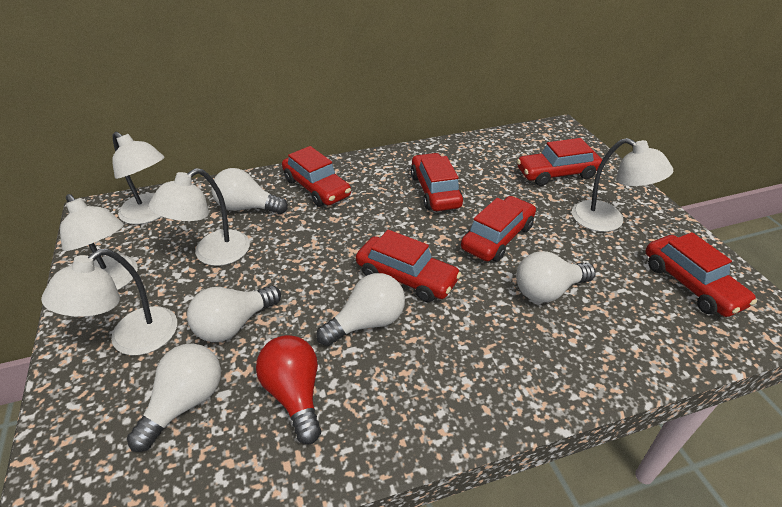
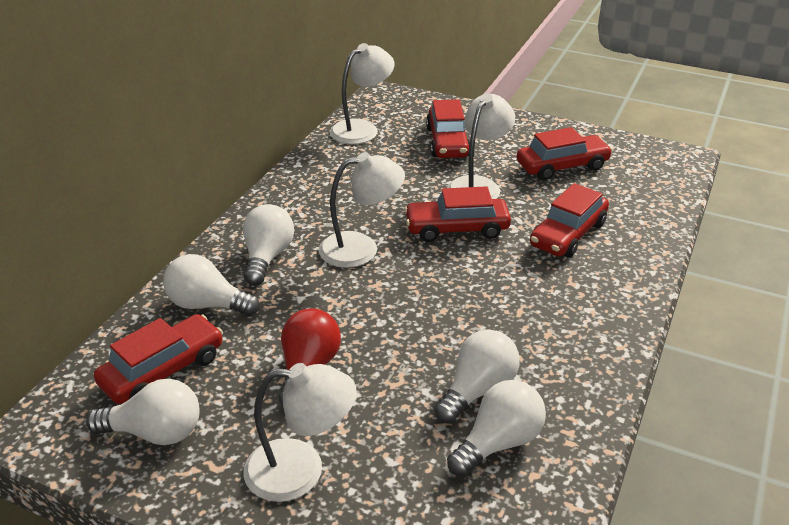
red car: [282,146,351,207] [356,230,461,302] [411,153,463,211] [461,196,536,262] [517,138,602,186] [646,232,757,317] = 6 -> [94,314,223,404] [404,186,511,242] [426,99,470,158] [517,127,613,180] [530,183,609,258] = 5
white lamp: [41,249,177,355] [60,194,138,290] [112,132,165,224] [149,168,250,266] [572,138,673,232] = 5 -> [243,363,357,502] [319,152,405,268] [330,43,394,144] [447,93,515,199] = 4

